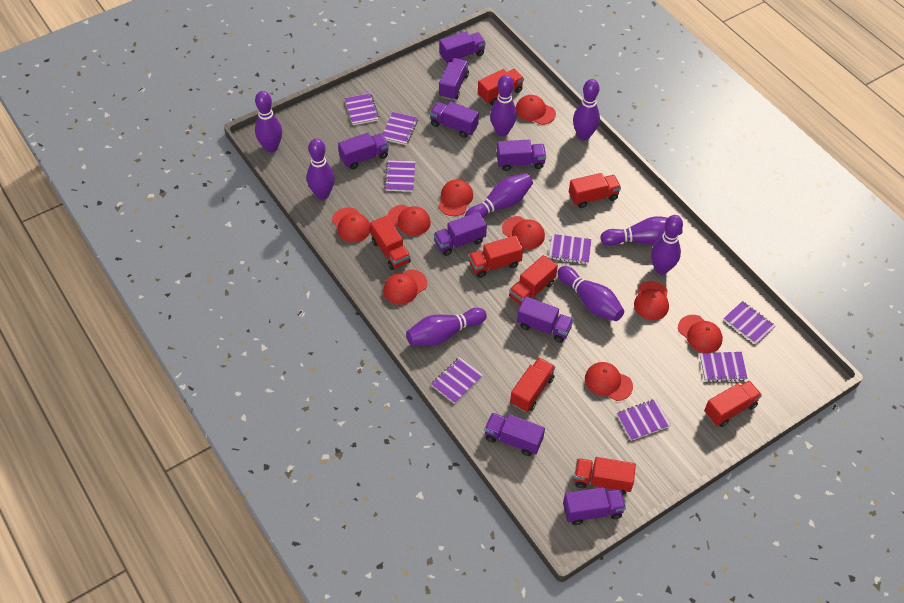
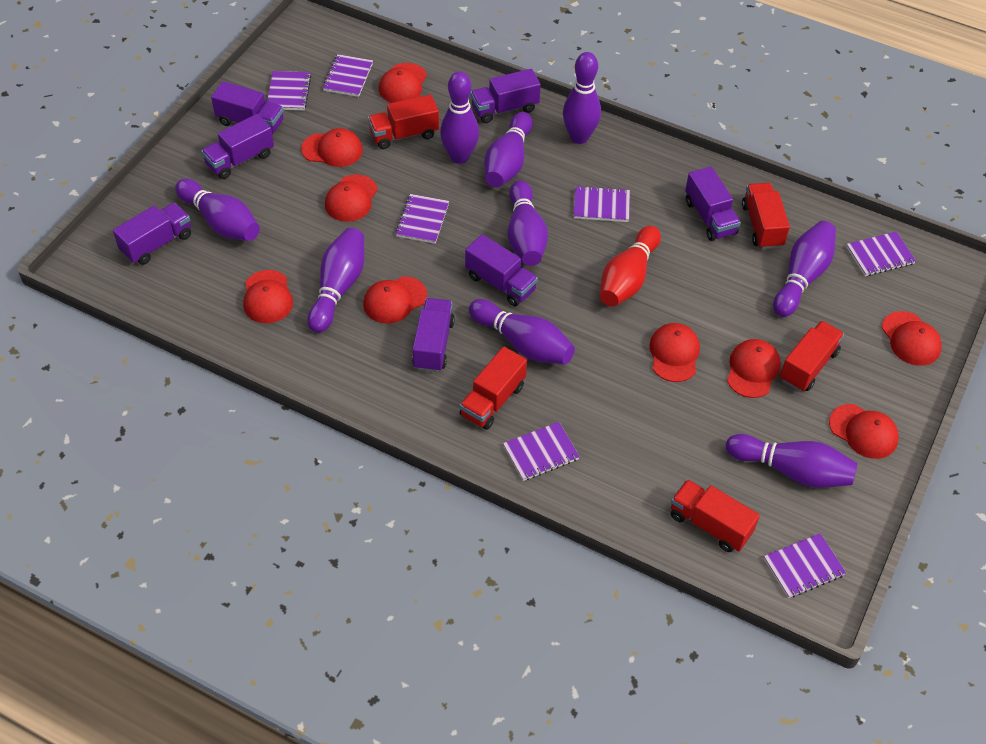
purple notebook: [345,93,379,125] [383,112,418,145] [384,160,415,192] [431,357,483,404] [549,234,592,264] [617,399,671,441] [700,352,748,382] [724,301,775,345] = 8 -> [267,71,311,110] [323,54,373,97] [396,194,449,244] [503,422,580,481] [574,186,630,222] [764,533,846,598] [846,231,916,276] = 7
purple truck: [338,133,389,169] [430,101,479,138] [434,212,487,256] [439,31,486,63] [439,58,469,100] [484,413,545,456] [497,140,546,171] [517,296,574,343] [563,487,626,525] = 9 -> [113,203,191,265] [201,114,274,179] [211,81,284,135] [412,298,455,372] [465,234,538,306] [471,69,541,123] [685,167,741,241] = 7
red bowling pin: none = 0 -> [600,226,661,307] = 1
red truck: [370,216,411,270] [469,235,523,278] [478,69,524,105] [509,255,558,305] [510,357,555,412] [569,173,621,208] [574,457,636,495] [704,381,762,427] = 8 -> [368,95,439,149] [460,347,527,430] [671,479,760,552] [742,183,790,249] [780,321,844,391] = 5

